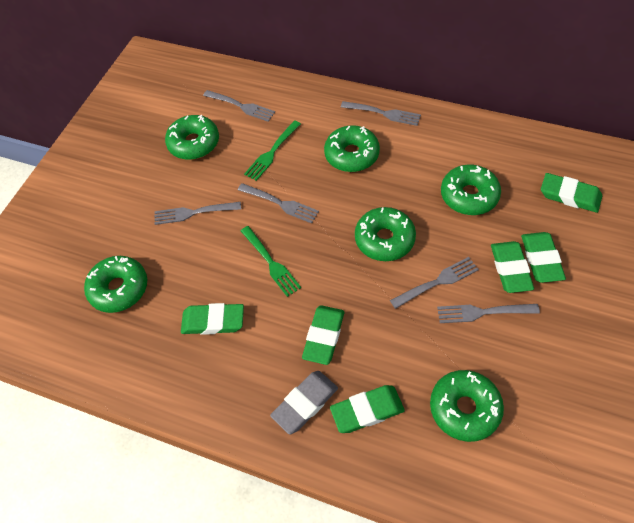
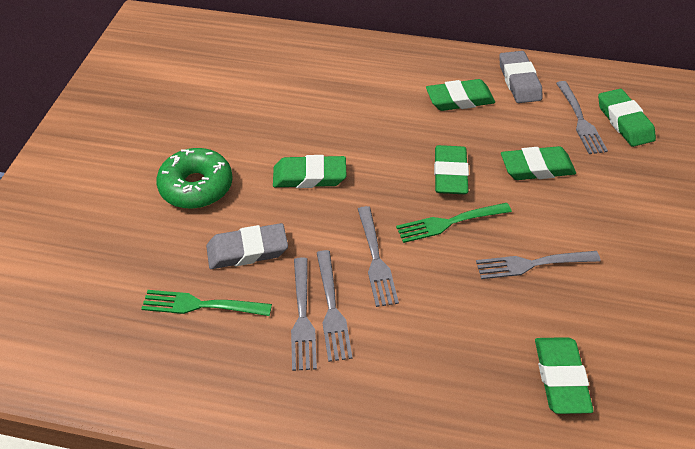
green donut: [84,256,147,313] [165,115,219,160] [324,125,380,172] [355,207,416,261] [430,370,504,442] [441,165,501,215] = 6 -> [156,148,233,209] = 1
grey eraser: [270,371,338,434] = 1 -> [206,223,288,269] [499,51,543,103] = 2
grey fork: [154,202,241,225] [203,90,275,122] [238,183,319,224] [341,101,421,126] [390,257,479,309] [437,304,540,323] = 6 -> [291,257,317,371] [317,250,353,362] [358,206,399,307] [476,251,601,279] [556,81,608,154] = 5

